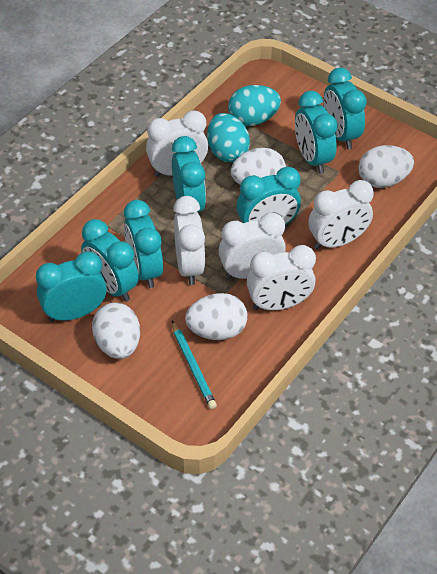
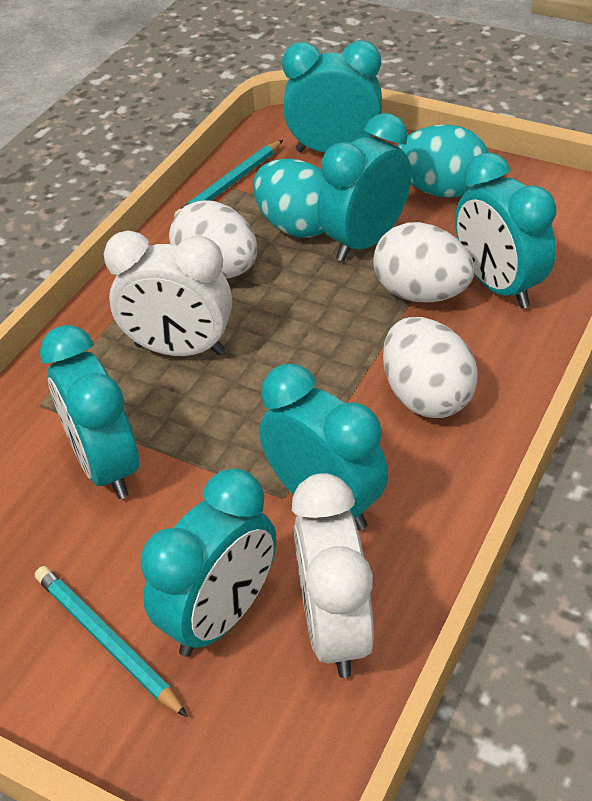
turquoise clock: [36,251,107,322] [81,219,139,302] [124,200,163,288] [172,136,206,212] [236,167,301,225] [295,91,338,174] [323,68,367,149] = 7 -> [40,325,139,499] [141,469,276,657] [259,364,388,530] [282,40,382,153] [318,113,411,261] [455,153,556,309] = 6
turquoise pencil: [172,321,217,409] = 1 -> [35,566,188,717] [174,140,283,217] = 2
white clock: [146,110,208,177] [173,196,205,285] [219,212,286,279] [247,245,316,310] [308,180,374,249] = 5 -> [104,231,232,356] [292,473,374,678] = 2
white egg: [92,303,140,359] [185,293,248,340] [231,148,286,185] [358,145,414,188] = 4 -> [169,200,257,279] [373,222,475,303] [383,317,478,418] = 3

